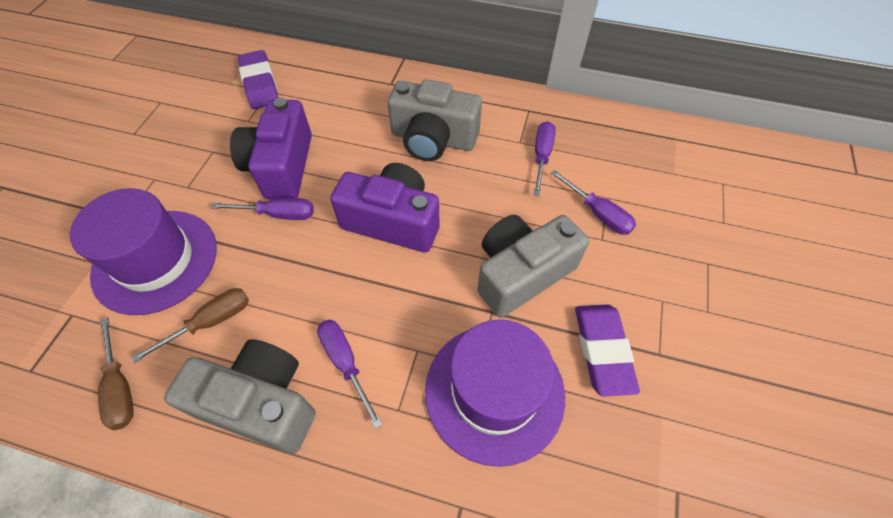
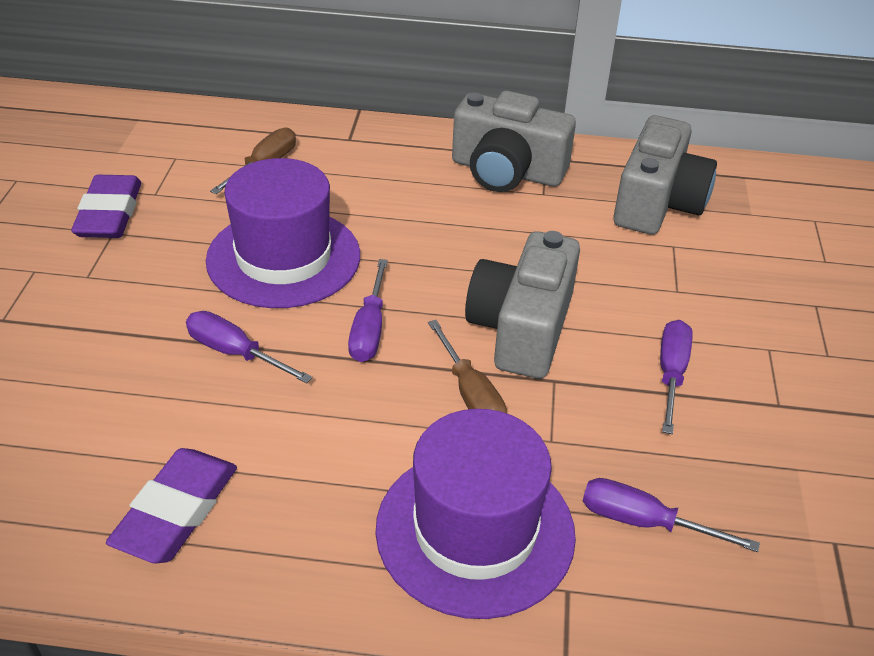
purple camera: [230,98,312,199] [330,163,440,252] = 2 -> none = 0

